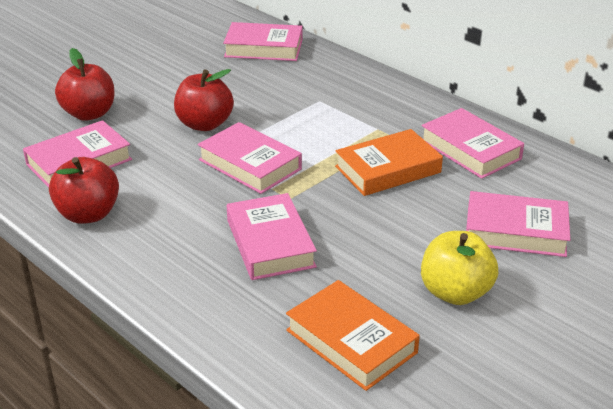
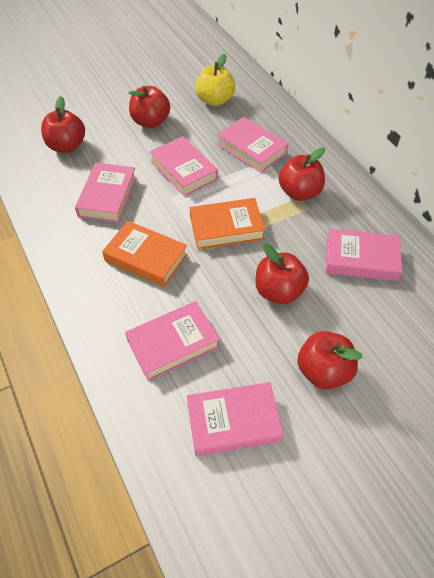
red apple: [49,157,119,224] [55,48,114,121] [174,69,234,131] = 3 -> [41,96,85,153] [129,86,170,128] [256,244,309,304] [278,147,325,201] [297,331,363,390] = 5

